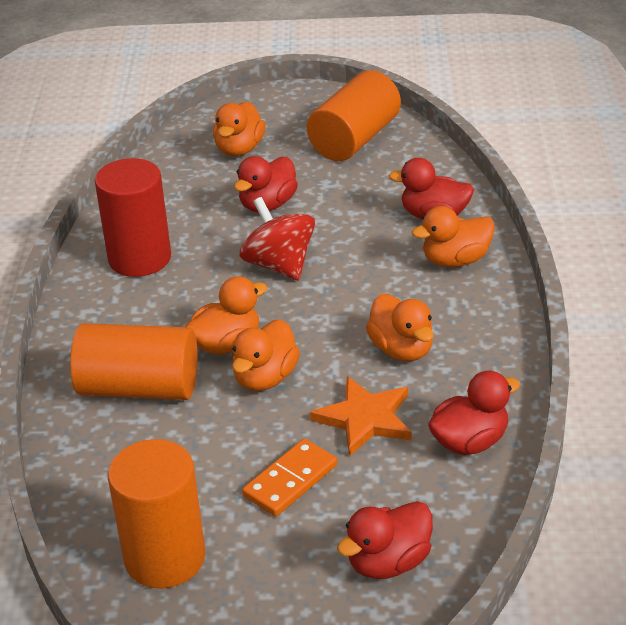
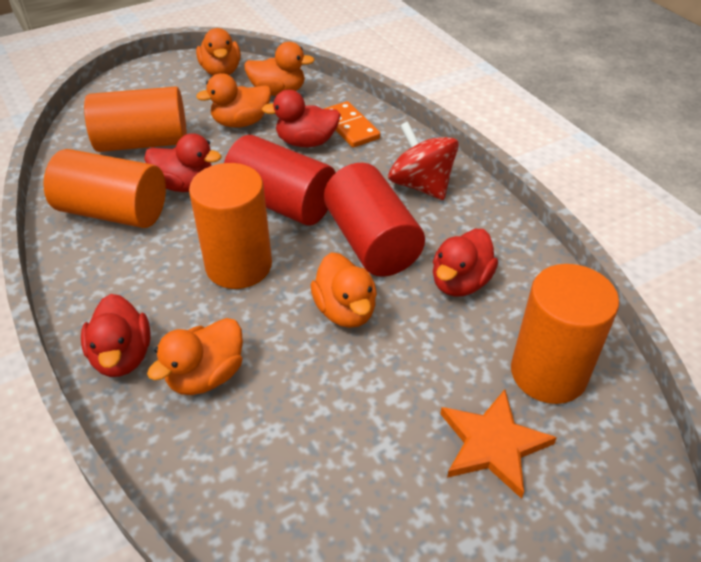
orange cylinder: [70,323,198,400] [108,439,205,588] [307,70,401,161] = 3 -> [43,149,166,228] [84,86,187,152] [189,163,272,289] [511,264,619,404] = 4
red cylinder: [95,158,171,277] = 1 -> [224,135,336,226] [324,163,425,277] = 2

